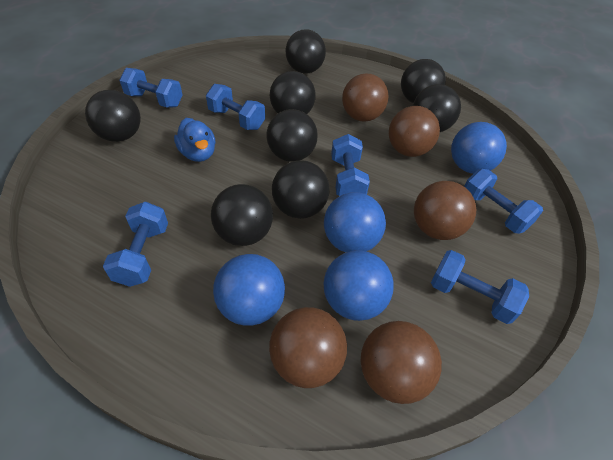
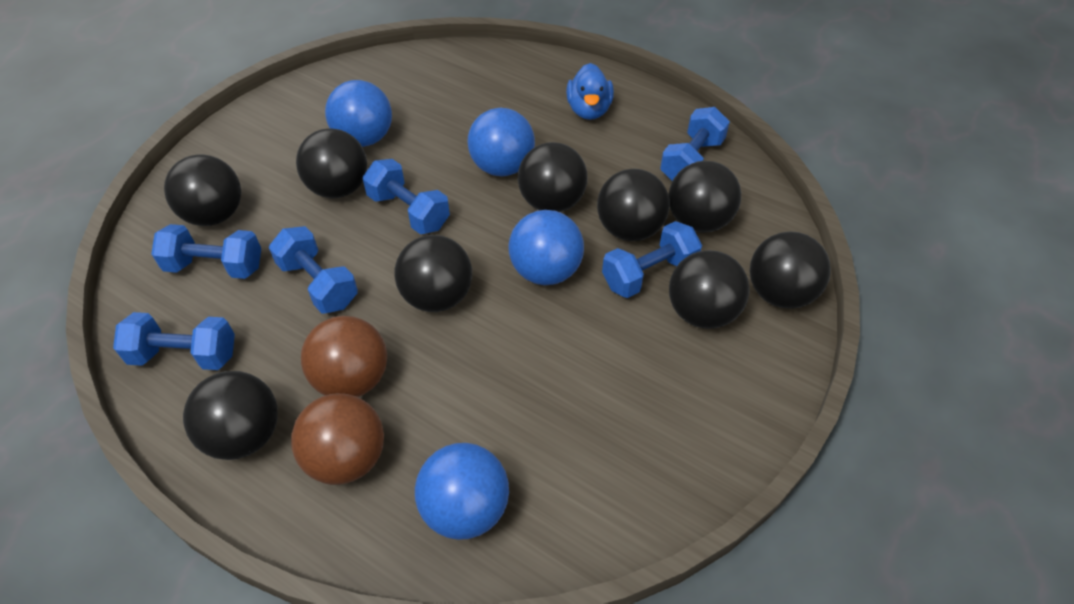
black ball: [85,90,141,142] [211,184,273,246] [266,109,318,162] [270,71,316,114] [272,160,330,219] [285,29,326,73] [401,59,446,103] [413,84,461,132] = 8 -> [164,154,241,226] [183,371,278,460] [296,128,367,198] [394,235,472,312] [518,142,588,212] [597,168,670,241] [668,161,741,233] [669,250,749,329] [750,231,831,309] = 9
brown ball: [269,307,347,388] [342,73,389,122] [361,321,442,404] [389,106,440,157] [414,181,476,240] = 5 -> [291,393,384,485] [301,316,387,397] = 2

